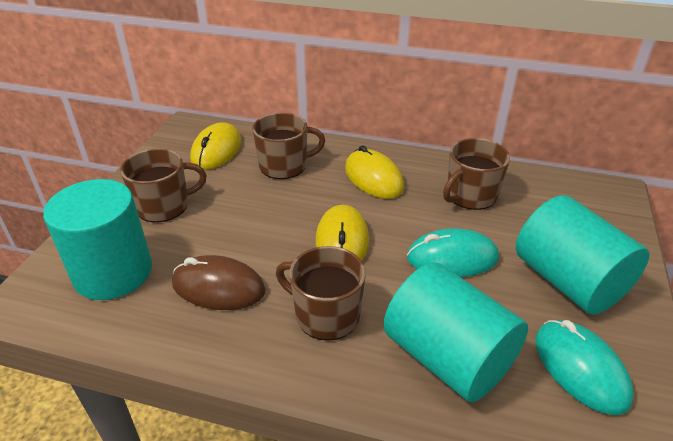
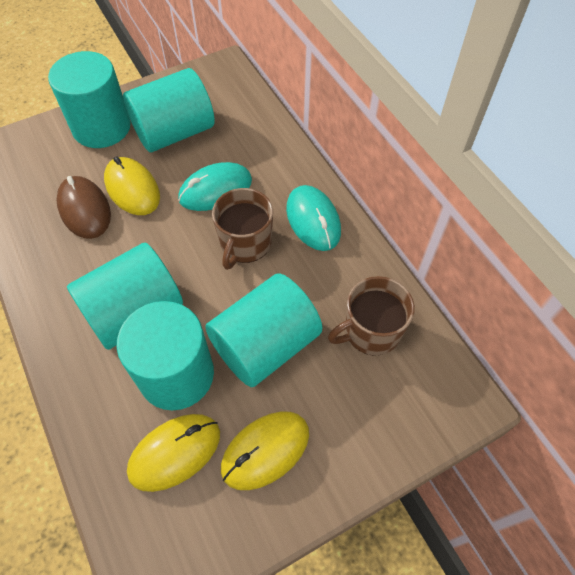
brown mug: [120,149,206,222] [252,113,325,179] [276,246,366,341] [443,138,510,210] = 4 -> [212,188,273,270] [328,276,415,355] = 2
turquoise cylinder: [43,179,152,300] [384,262,528,402] [516,195,650,315] = 3 -> [48,51,131,148] [67,243,183,350] [117,301,214,410] [123,68,215,152] [205,274,323,387] = 5

